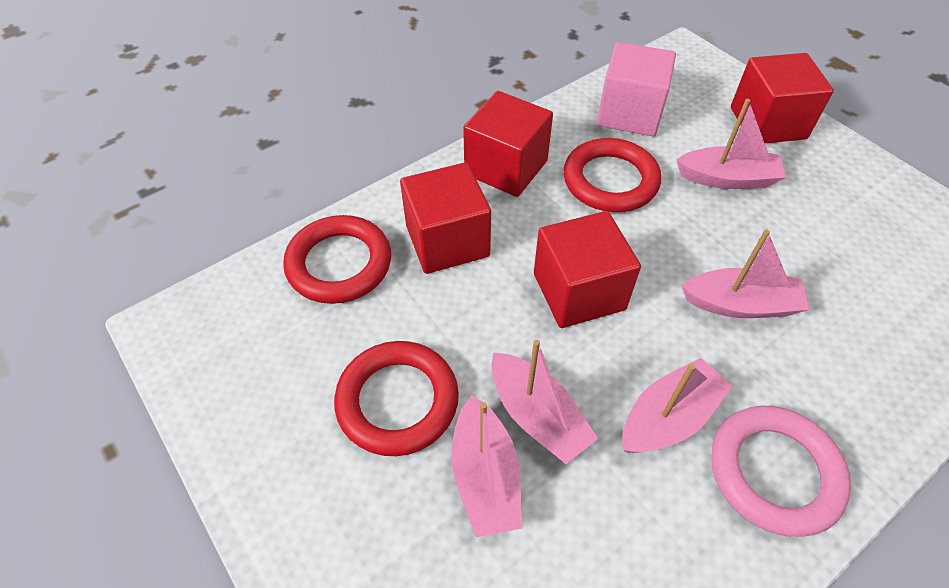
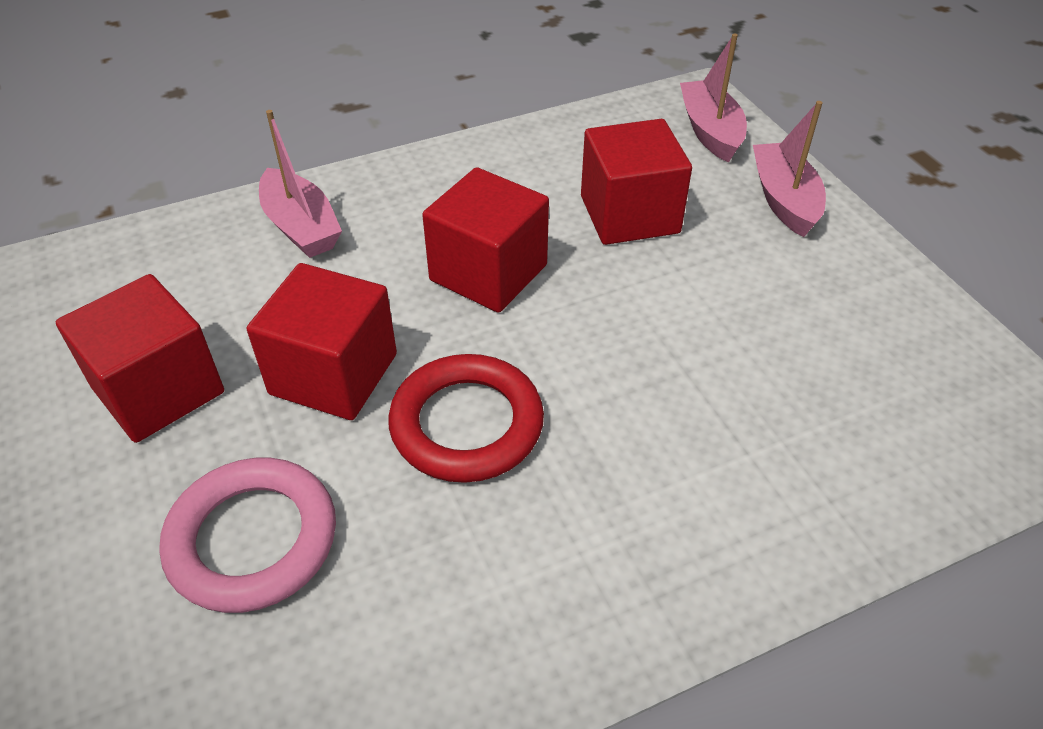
pink boat: [451,395,522,537] [491,340,598,464] [622,358,733,453] [676,99,786,189] [682,230,810,318] = 5 -> [259,110,342,258] [680,33,747,163] [753,101,826,237] = 3
pink cube: [597,42,676,136] = 1 -> none = 0
red ring: [283,215,391,304] [334,341,459,456] [563,138,661,212] = 3 -> [388,354,544,483] = 1

